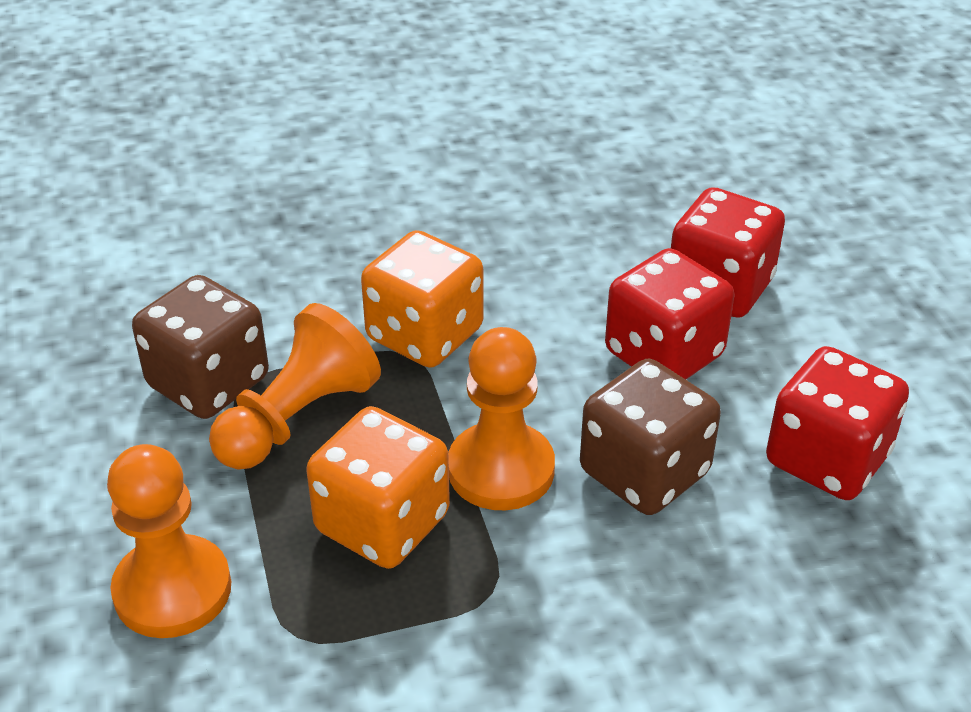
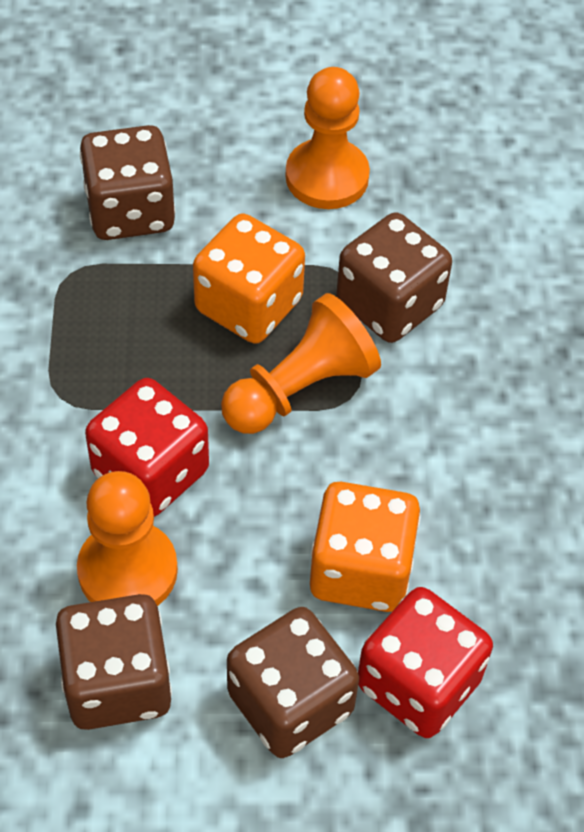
brown dice: [132,275,269,419] [580,358,721,515] = 2 -> [56,594,172,730] [80,125,175,240] [227,607,359,758] [336,212,452,343] = 4
red dice: [605,248,734,379] [671,187,785,318] [766,346,909,500] = 3 -> [85,378,209,517] [358,587,493,738] = 2

